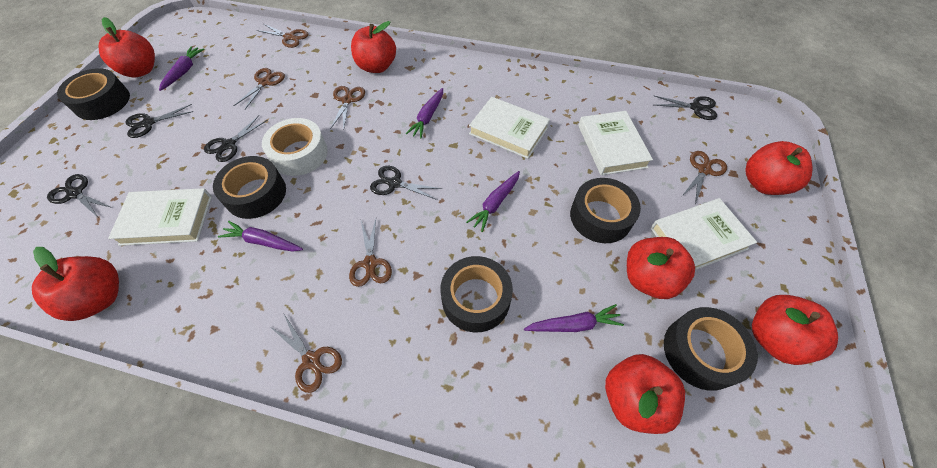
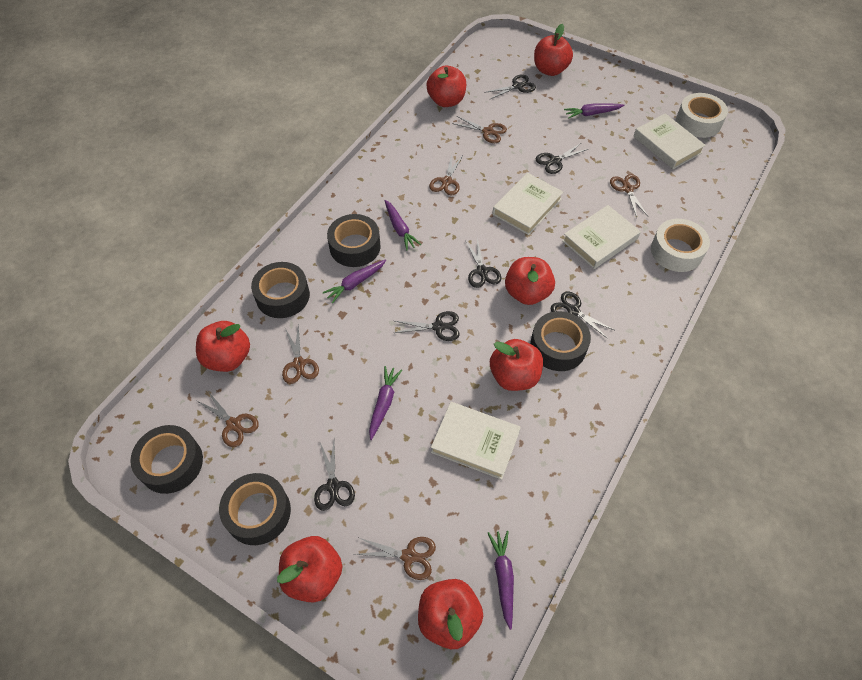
black scissors: [47,174,113,217] [125,104,194,138] [204,115,267,162] [370,166,442,200] [655,96,717,120] = 5 -> [314,441,355,511] [394,311,459,341] [465,238,501,288] [484,74,536,100] [536,143,588,174] [551,292,614,339] = 6
white tape: [262,118,328,176] = 1 -> [651,219,710,272] [676,93,728,138] = 2

